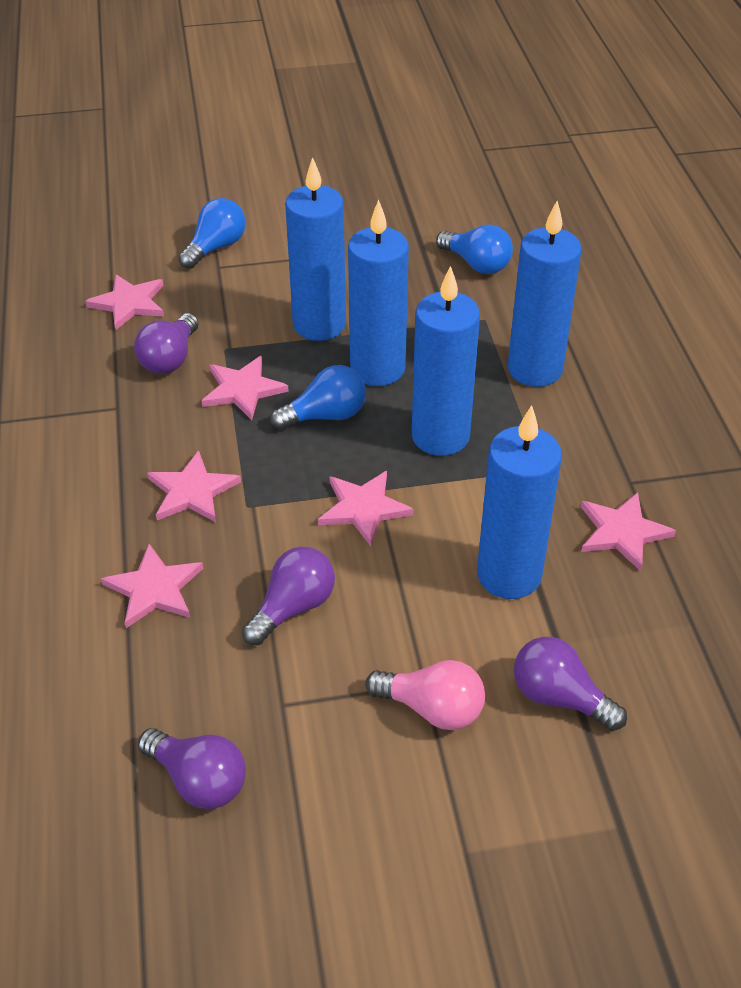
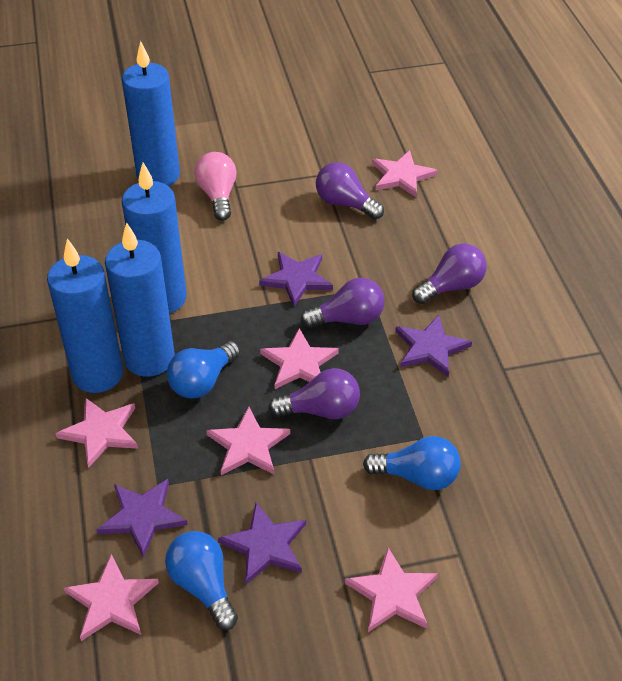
blue candle: [285,157,346,341] [348,200,409,386] [412,266,480,456] [477,405,562,599] [508,201,582,387] = 5 -> [47,238,123,393] [105,222,175,377] [122,41,180,186] [122,163,187,313] = 4
purple star: none = 0 -> [96,479,188,558] [218,503,306,584] [259,252,333,307] [395,315,472,377] = 4

